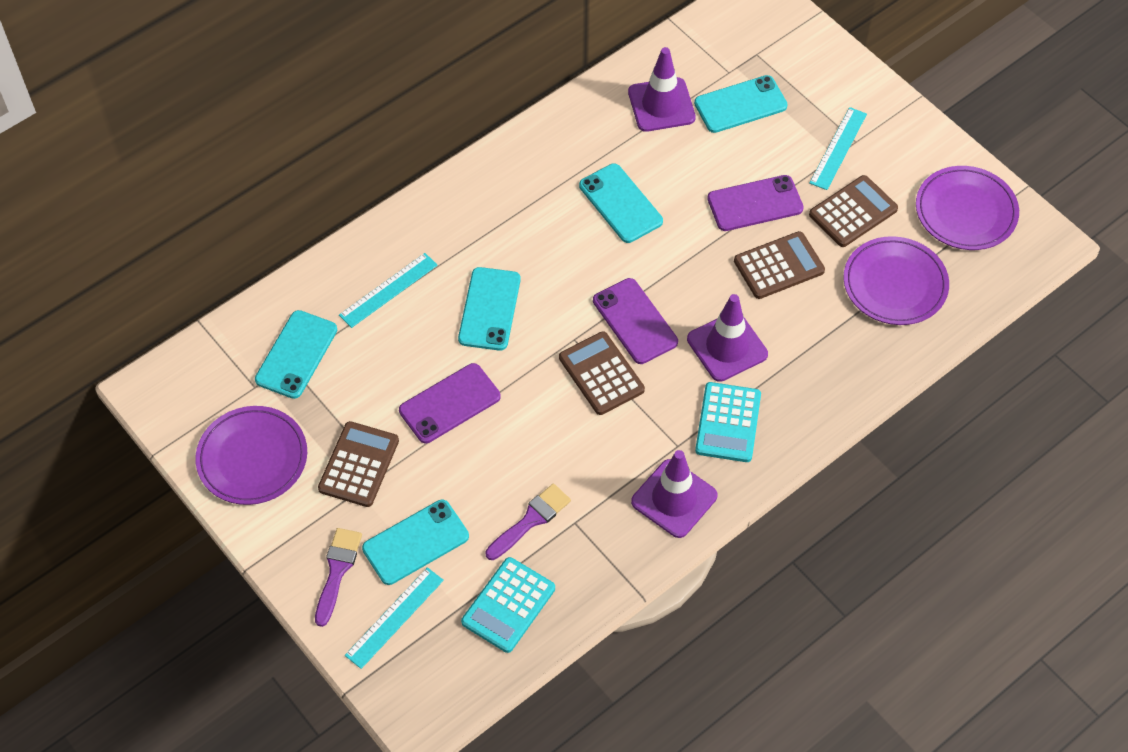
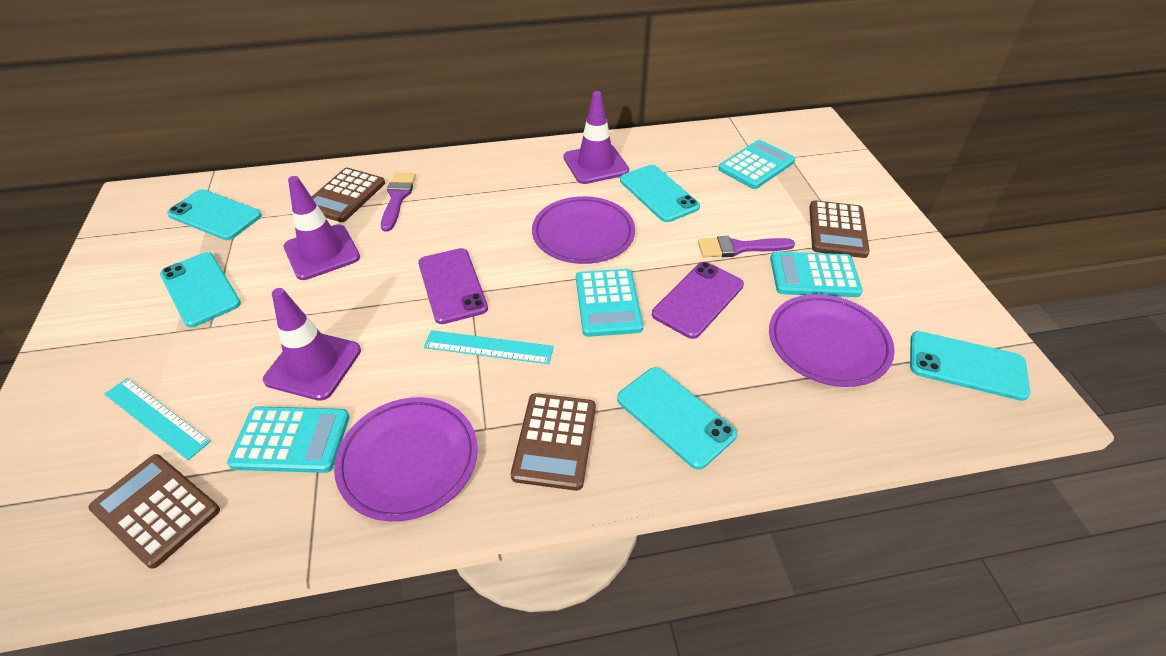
purple phone: [399,363,501,443] [593,278,678,364] [707,175,804,231] = 3 -> [418,248,488,324] [652,262,744,339] = 2
turquoise calculator: [461,557,555,653] [695,382,761,462] = 2 -> [227,406,350,473] [576,269,643,337] [718,140,795,189] [770,252,863,297] = 4
turquoise ruler: [339,253,438,328] [345,567,444,669] [809,107,867,190] = 3 -> [104,378,211,460] [424,330,554,364] = 2

